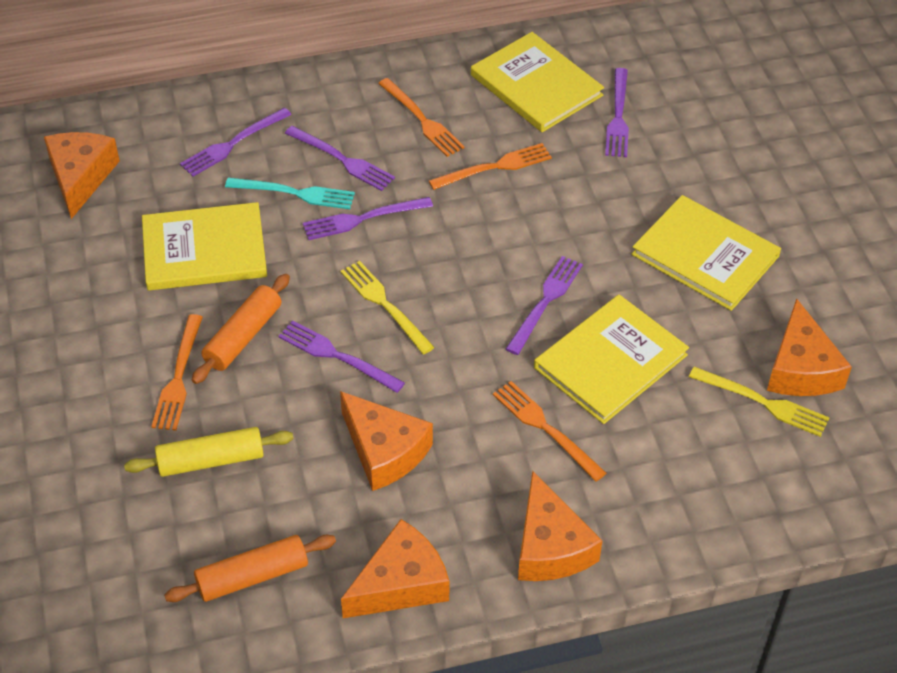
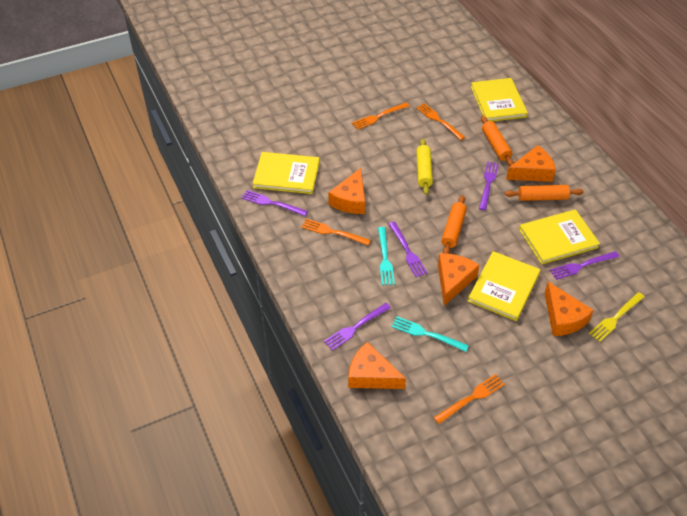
orange rolling pin: [164,535,336,602] [192,274,290,384] = 2 -> [441,195,467,254] [481,116,514,166] [505,185,584,201] = 3
purple fork: [180,108,291,177] [278,320,405,393] [285,126,395,191] [303,197,433,240] [506,256,583,355] [605,68,629,157] = 6 -> [242,190,308,216] [324,303,391,350] [389,222,427,277] [479,161,499,210] [550,251,619,280] = 5
turquoise fork: [225,178,355,209] = 1 -> [378,227,395,285] [391,316,469,352] = 2
yellow fork: [340,261,435,354] [689,367,829,437] = 2 -> [589,292,645,342] = 1

